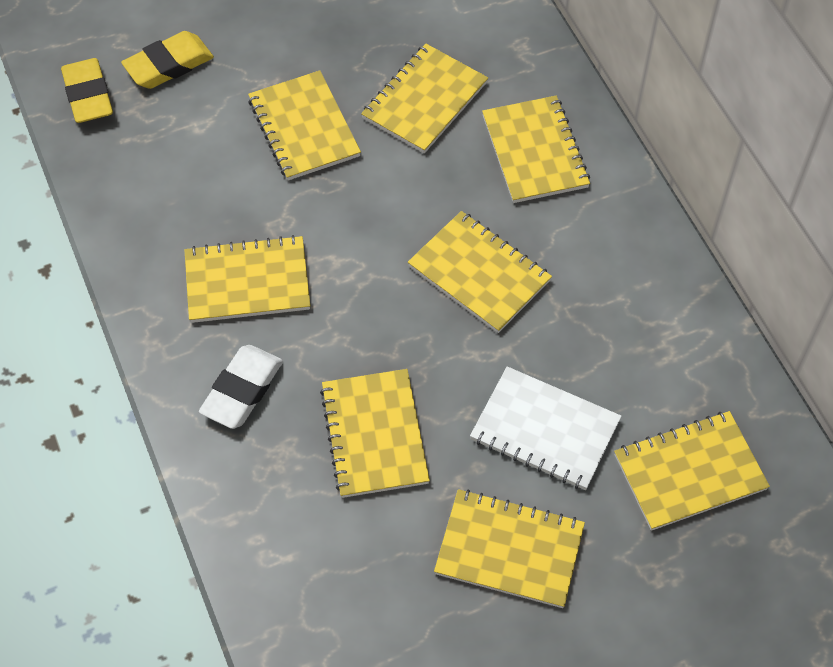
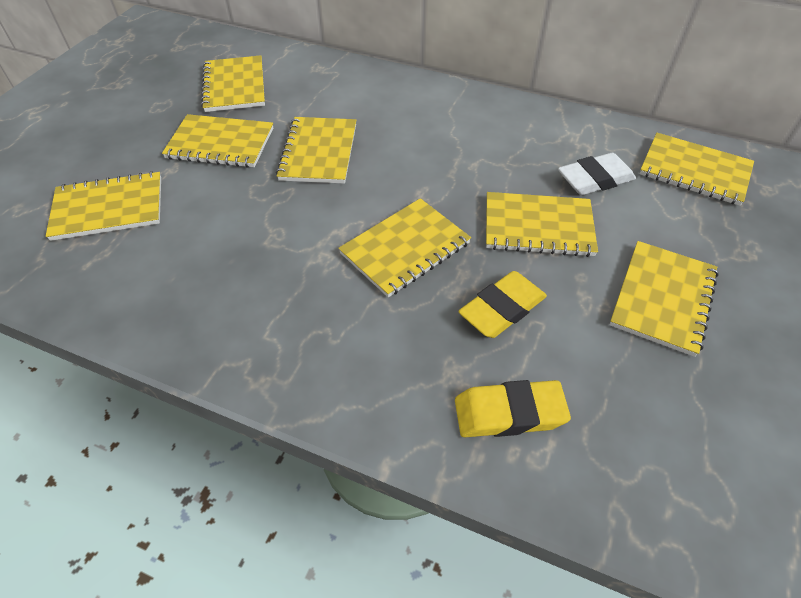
white notebook: [470,366,622,490] = 1 -> none = 0

